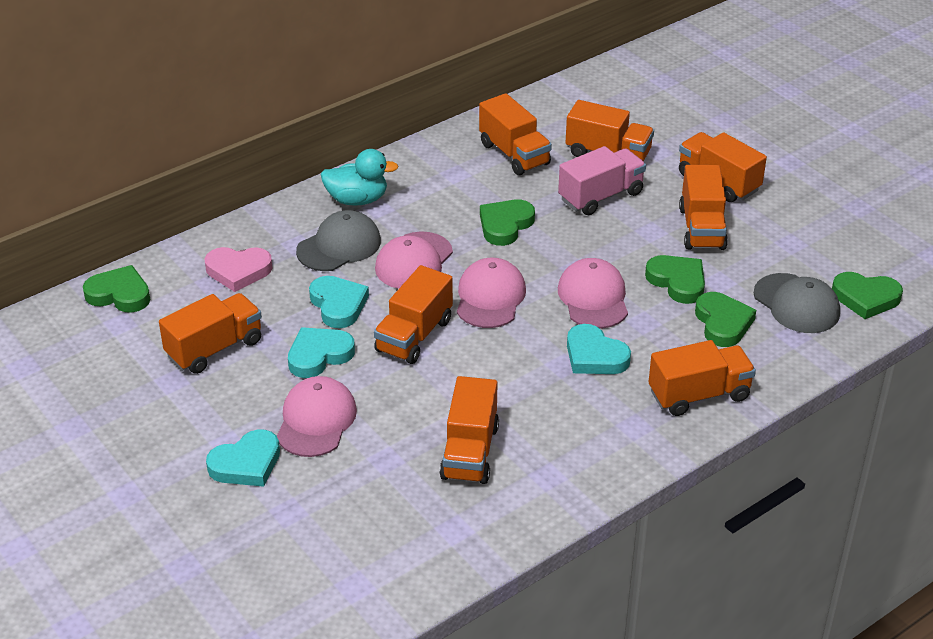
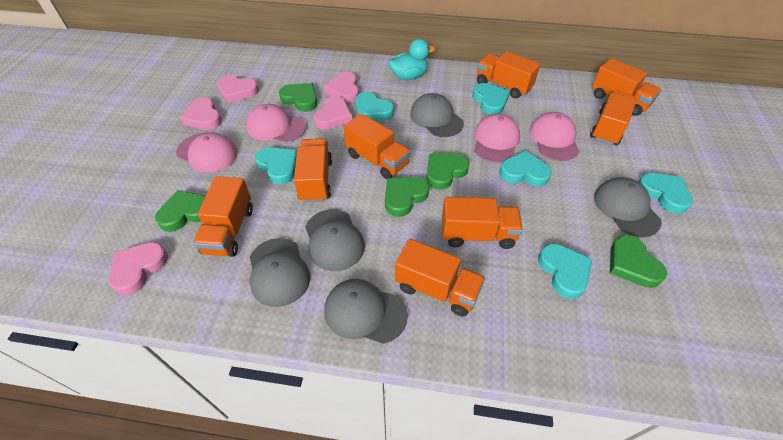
grey cap: [296,210,381,271] [754,273,840,333] = 2 -> [250,238,310,307] [305,209,365,271] [324,279,408,344] [410,93,464,137] [594,177,662,237] = 5
pink heart: [204,247,273,292] = 1 -> [109,242,168,295] [180,97,222,130] [217,75,259,103] [313,96,352,130] [324,72,359,103] = 5
pink truck: [558,146,646,215] = 1 -> none = 0
turquoise heart: [206,430,280,487] [288,327,355,378] [309,276,369,328] [567,324,631,374] = 4 -> [255,147,297,184] [355,92,394,121] [472,83,510,115] [499,151,552,186] [538,243,592,299] [638,173,693,214] = 6

